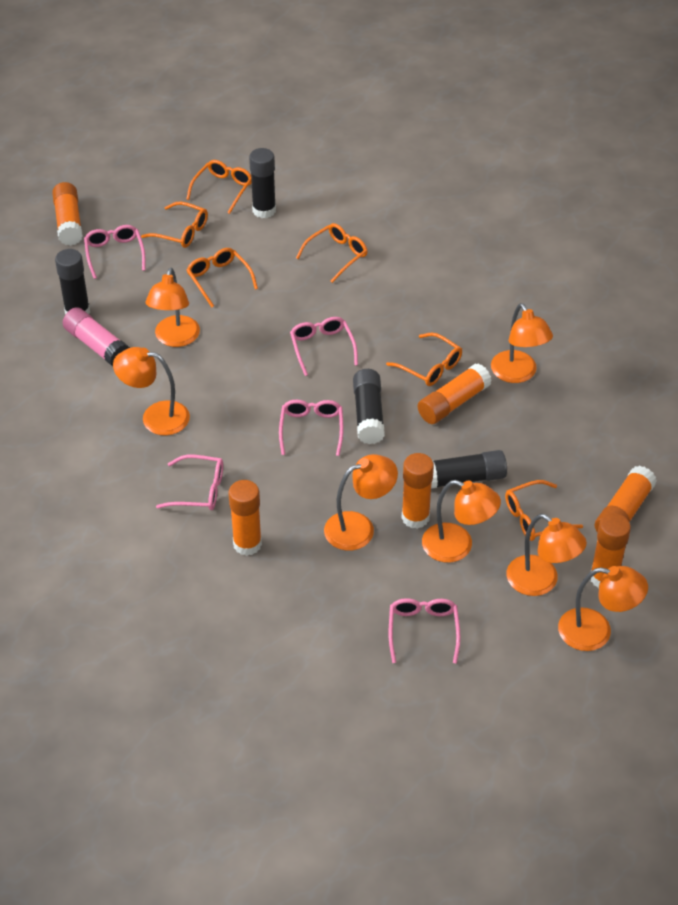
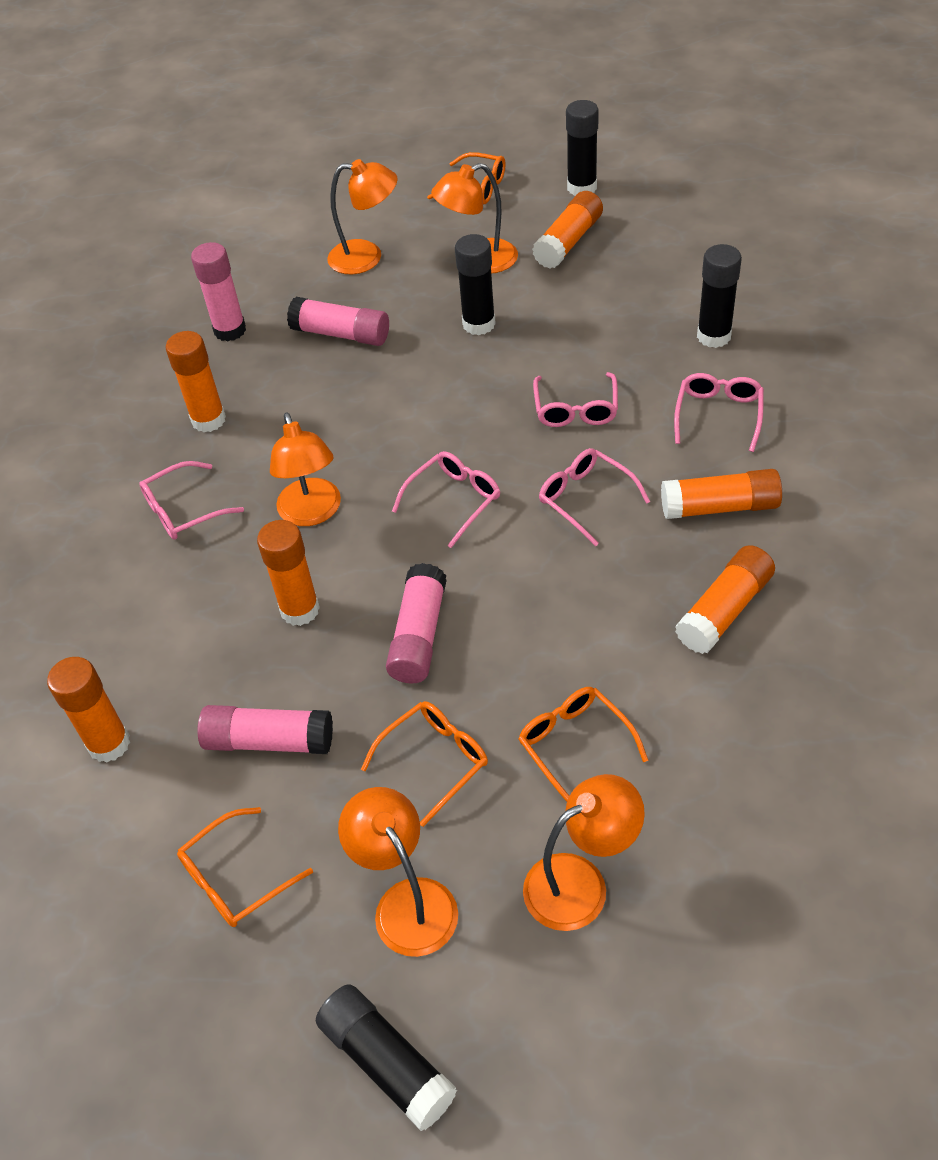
orange glasses: [141,201,208,248] [186,160,252,214] [187,248,258,307] [296,223,367,283] [386,333,462,386] [505,480,583,541] = 6 -> [177,807,313,927] [361,701,488,827] [427,152,505,204] [518,687,648,802] = 4
orange lamp: [113,347,190,435] [145,268,200,347] [324,454,398,551] [422,480,501,563] [491,303,553,383] [506,514,587,596] [558,566,648,651] = 7 -> [270,412,341,526] [327,159,398,274] [338,787,458,957] [431,163,518,273] [523,774,645,931] = 5
pink glue stick: [63,307,130,366] = 1 -> [191,242,246,342] [197,705,333,754] [287,297,389,346] [386,563,447,684] = 4

